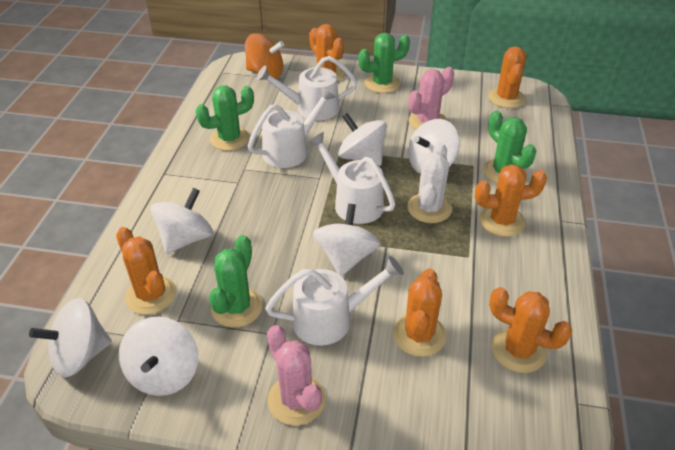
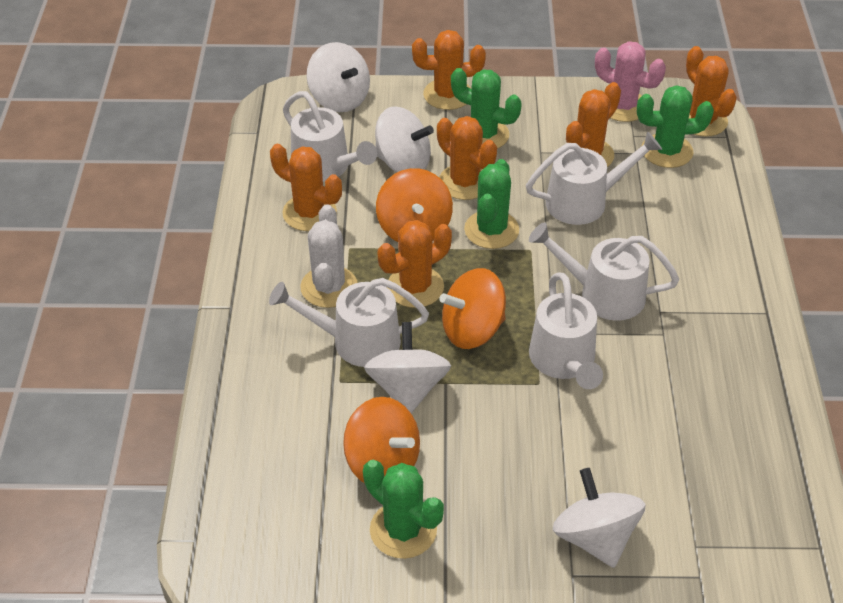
orange spinning top: [245,33,284,78] = 1 -> [343,397,420,483] [376,168,453,242] [439,268,506,349] = 3
pink cactus: [267,325,326,426] [408,67,454,130] = 2 -> [595,41,666,122] = 1
white spinning top: [29,298,112,377] [119,317,199,396] [151,188,213,254] [313,204,380,276] [338,113,387,166] [408,119,460,174] = 6 -> [307,42,370,112] [364,322,451,414] [375,106,434,173] [553,468,646,568] = 4
white watering can: [248,87,336,168] [257,56,357,120] [265,256,404,346] [308,132,395,224] = 4 -> [269,278,429,367] [283,91,377,182] [526,131,662,225] [529,222,679,321] [529,272,603,389] = 5

